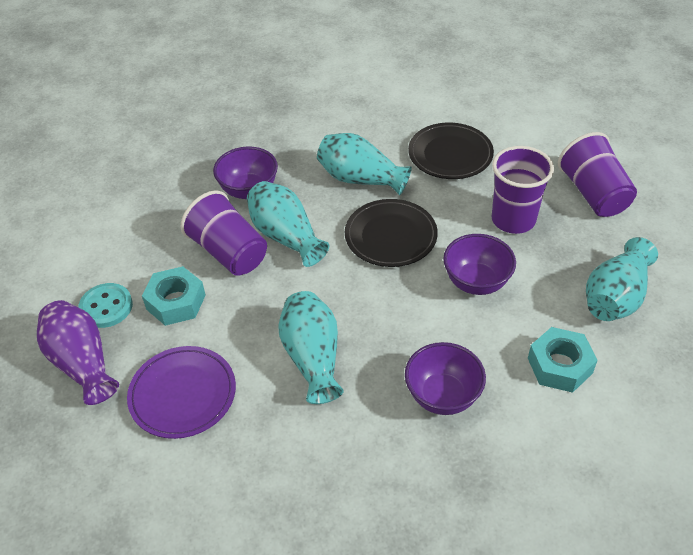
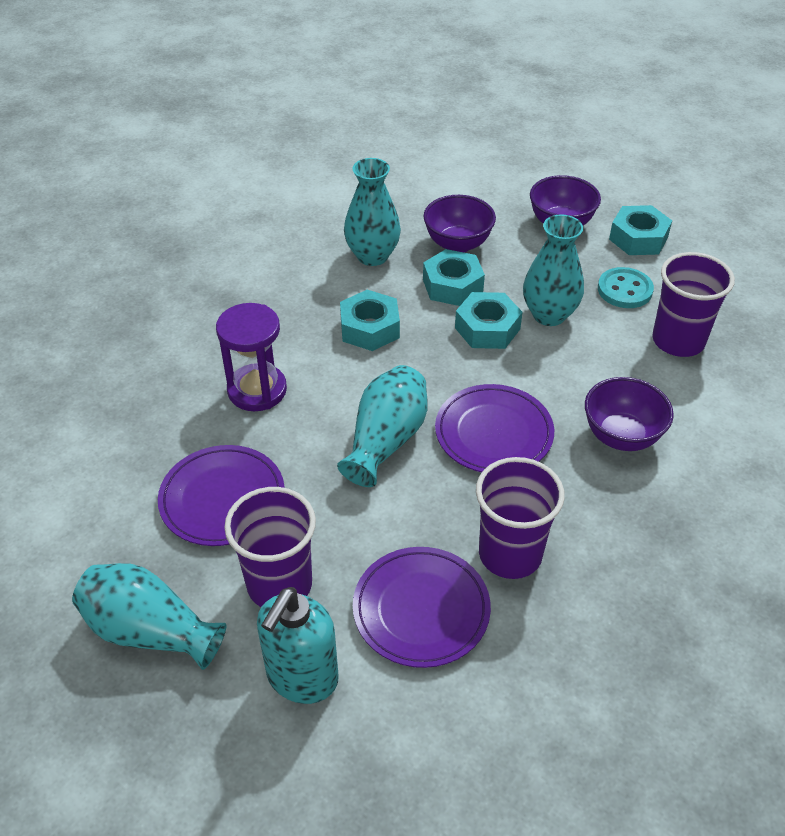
black plate: [345,199,438,267] [408,123,494,179] = 2 -> none = 0
purple hourglass: none = 0 -> [216,303,287,411] = 1
purple plate: [127,346,236,439] = 1 -> [158,445,285,546] [353,547,491,668] [435,384,554,472] = 3
purple vase: [37,300,119,405] = 1 -> none = 0
turquoise nut: [142,266,206,326] [528,327,598,393] = 2 -> [340,290,400,351] [423,249,485,306] [455,292,523,349] [609,205,672,255] = 4
turquoise soap dispenser: none = 0 -> [257,587,339,704] = 1

